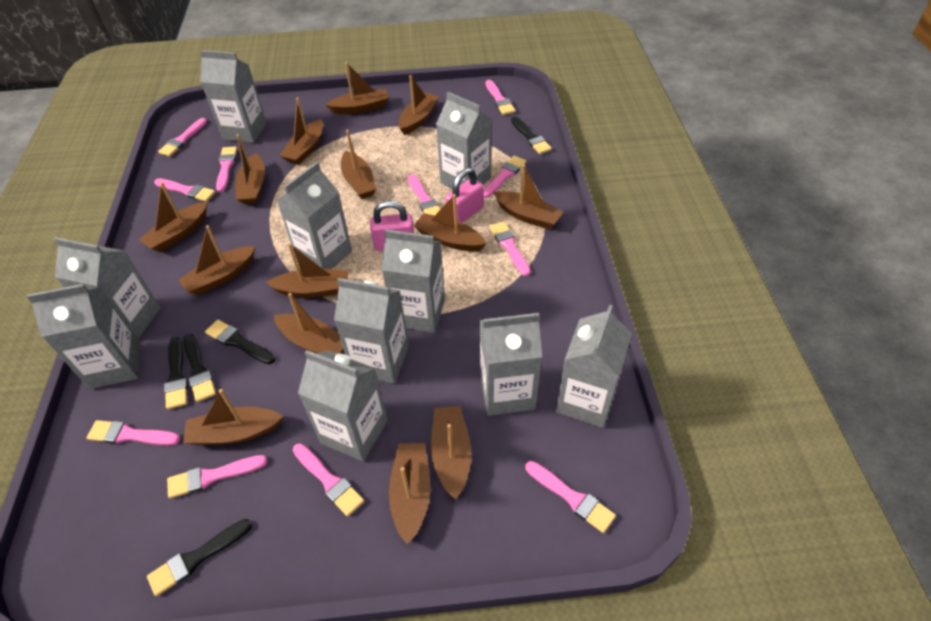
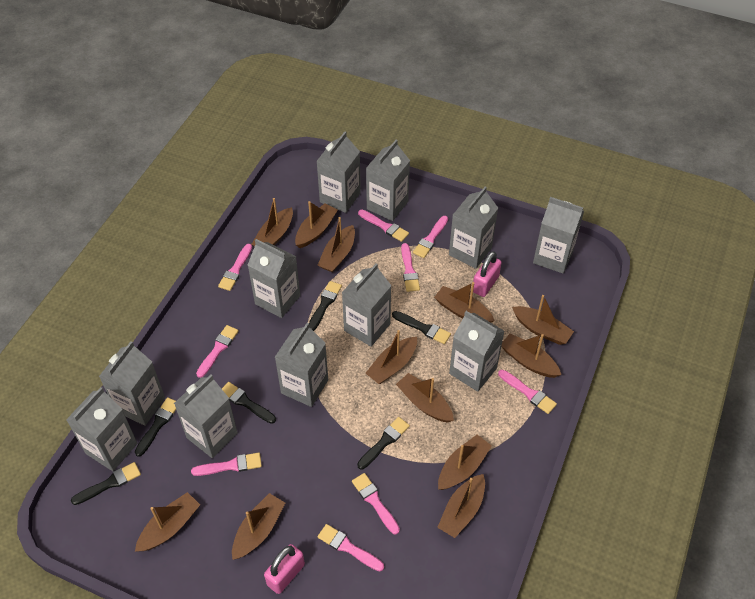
black brush: [147,519,252,596] [164,337,188,409] [183,333,216,402] [205,320,275,364] [511,116,552,154] = 5 -> [71,462,141,505] [135,397,176,457] [222,382,276,424] [309,281,342,331] [357,417,410,469] [392,311,451,344] = 6
brown boat: [139,182,207,252] [178,225,256,295] [183,389,283,445] [235,134,265,204] [266,243,349,298] [274,293,343,354] [280,98,323,165] [325,62,389,114] [341,130,376,199] [389,443,431,545] [398,75,439,135] [414,194,487,251] [431,406,471,500] [493,164,564,229] = 14 -> [135,492,200,552] [232,493,285,560] [251,198,293,246] [295,201,338,248] [317,217,355,272] [365,330,417,384] [396,373,454,422] [434,282,495,323] [437,474,485,538] [438,435,492,490] [501,333,561,378] [512,295,574,345] = 12
grey carton: [27,284,141,389] [54,237,161,339] [200,50,267,143] [276,162,352,269] [298,350,388,461] [334,278,409,384] [382,229,445,333] [436,92,491,189] [480,313,542,416] [556,305,632,428] = 10 -> [66,387,137,471] [99,341,165,426] [174,375,238,458] [248,239,300,318] [275,323,328,407] [317,132,361,213] [342,263,392,347] [366,140,410,221] [449,186,498,269] [449,311,504,392] [533,197,584,274] = 11
pink brush: [87,420,181,446] [154,178,215,202] [158,118,207,157] [167,455,268,498] [216,147,237,192] [293,443,364,516] [408,174,441,215] [484,156,526,198] [486,80,516,115] [490,221,531,276] [525,461,616,533] = 11 -> [191,453,262,476] [196,325,239,378] [218,244,252,291] [318,524,384,572] [352,473,400,534] [358,209,409,242] [401,243,420,292] [413,216,448,258] [498,370,557,414] = 9

